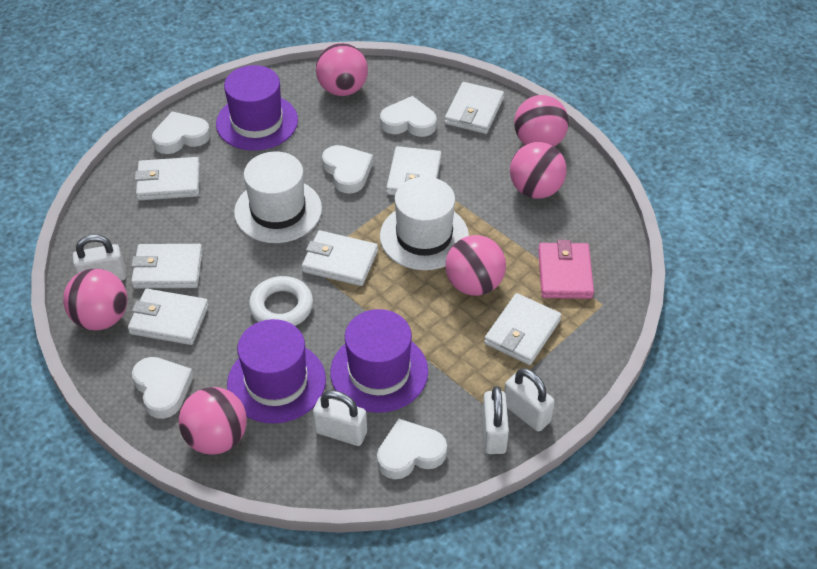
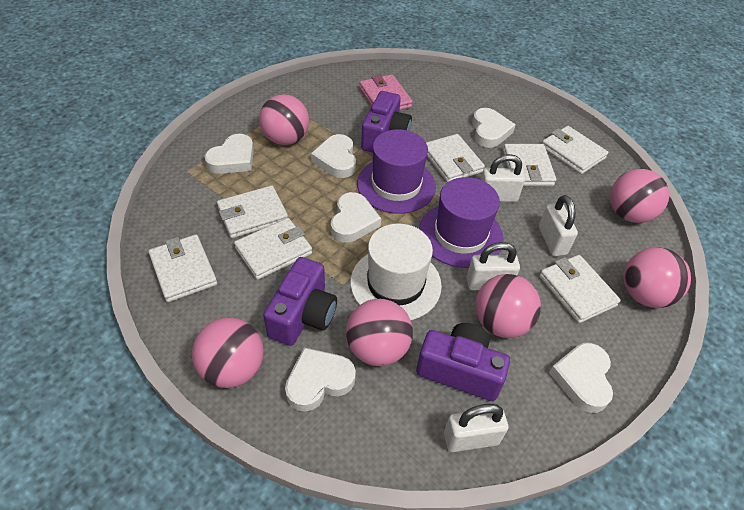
purple camera: none = 0 -> [263,257,337,346] [361,91,412,153] [416,323,510,401] = 3
purple hat: [216,65,298,151] [227,319,326,424] [330,309,428,413] = 3 -> [357,129,436,214] [419,177,504,268] = 2
white hat: [234,151,322,243] [380,177,469,270] = 2 -> [350,224,442,320] = 1
white heart: [132,357,194,419] [152,111,210,154] [322,145,373,194] [377,419,447,479] [380,96,437,137] = 5 -> [204,134,254,174] [285,348,356,412] [311,134,356,178] [331,192,381,243] [472,108,516,148] [549,343,613,413] = 6
white ring: [249,276,313,326] = 1 -> none = 0

